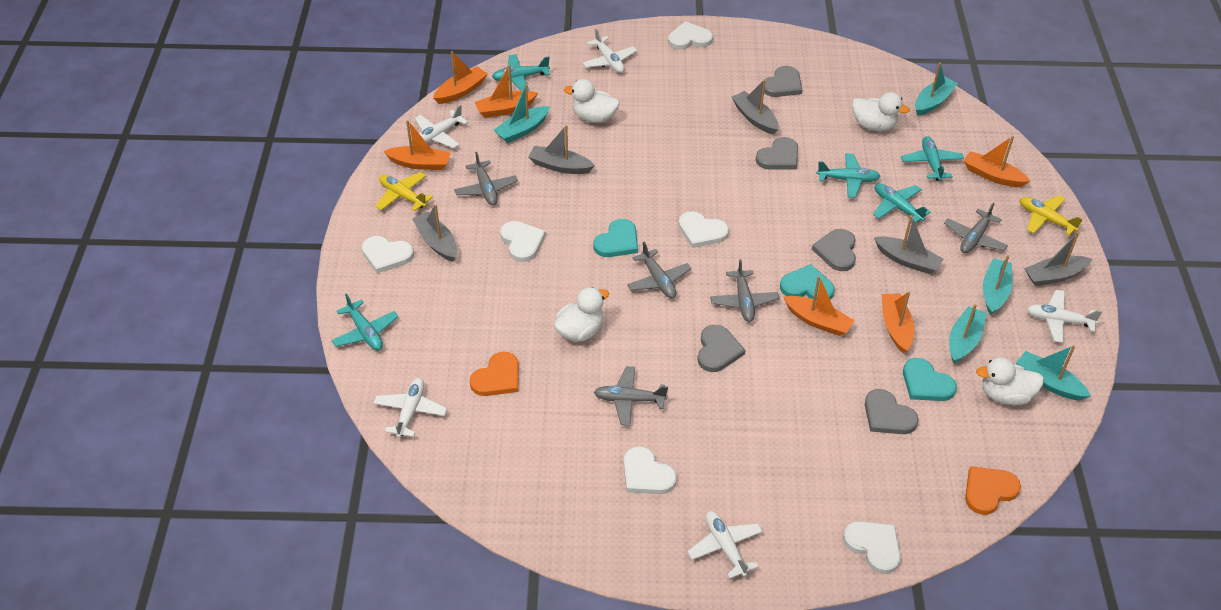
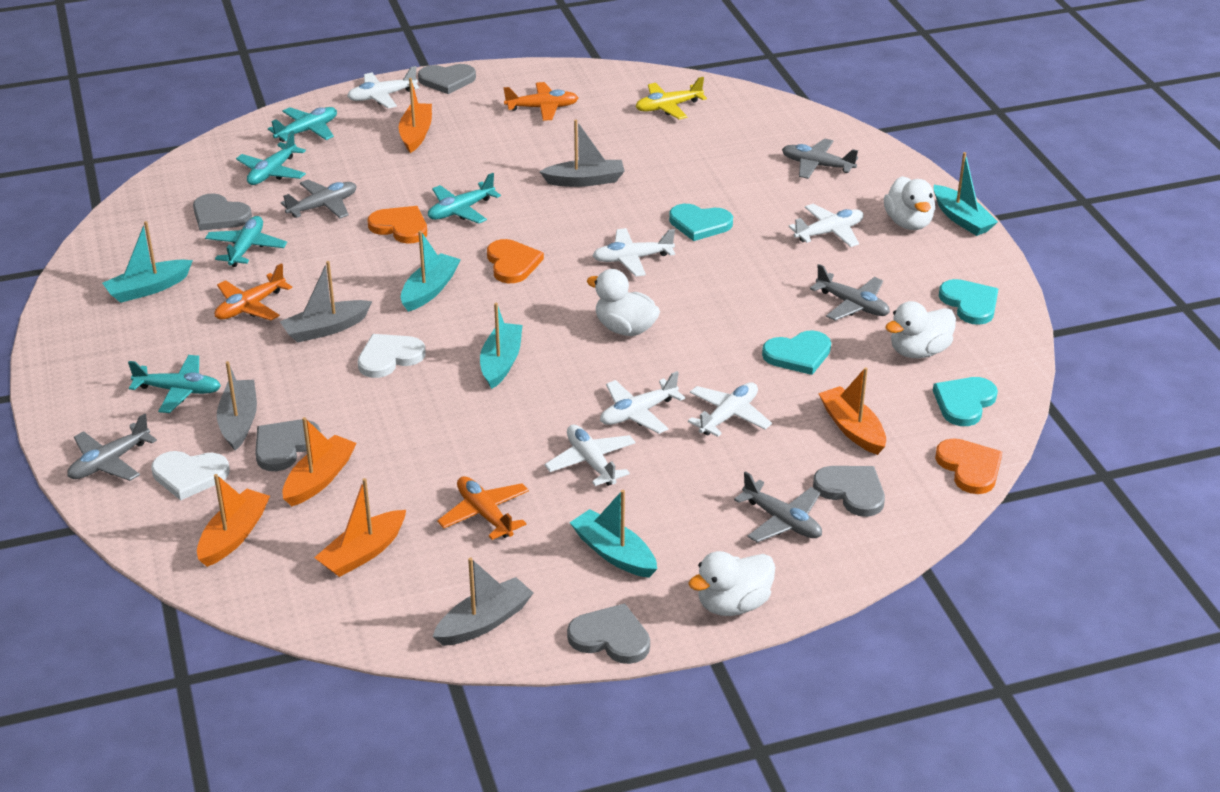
grey boat: [412,204,457,262] [529,125,595,174] [732,79,779,135] [874,215,944,274] [1024,232,1092,286] = 5 -> [217,361,257,451] [280,261,372,343] [433,557,533,646] [539,120,625,187] = 4
orange boat: [383,120,451,170] [433,51,488,104] [475,65,538,118] [784,276,855,336] [882,291,914,353] [964,136,1030,187] = 6 -> [197,474,270,567] [282,417,357,506] [314,478,406,577] [399,78,432,153] [818,367,886,455] = 5
orange heart: [470,352,519,396] [965,466,1021,515] = 2 -> [368,206,427,244] [487,239,544,283] [935,438,1002,494] = 3
orange plane: none = 0 -> [215,263,292,320] [437,476,529,540] [504,82,578,121] = 3
turquoise heart: [593,219,638,257] [780,264,835,300] [903,358,957,401] = 3 -> [669,204,733,241] [762,330,831,375] [933,377,998,426] [939,279,998,325] = 4
white heart: [362,236,414,273] [500,221,546,262] [623,446,677,494] [668,21,713,50] [678,211,729,248] [843,521,901,574] = 6 -> [151,451,230,500] [358,334,426,378] = 2
white plane: [374,378,447,438] [415,105,468,148] [583,28,637,73] [687,511,763,579] [1027,290,1102,343] = 5 -> [347,66,419,108] [545,425,636,486] [592,228,675,277] [600,371,685,434] [688,382,772,437] [789,204,864,247] = 6
yellow plane: [375,172,433,211] [1020,195,1082,236] = 2 -> [636,77,707,119] = 1

